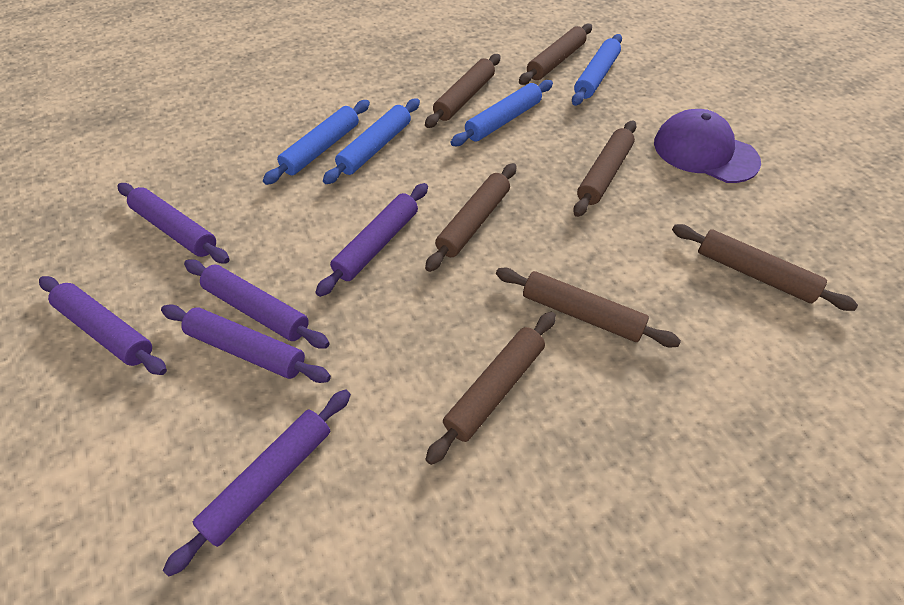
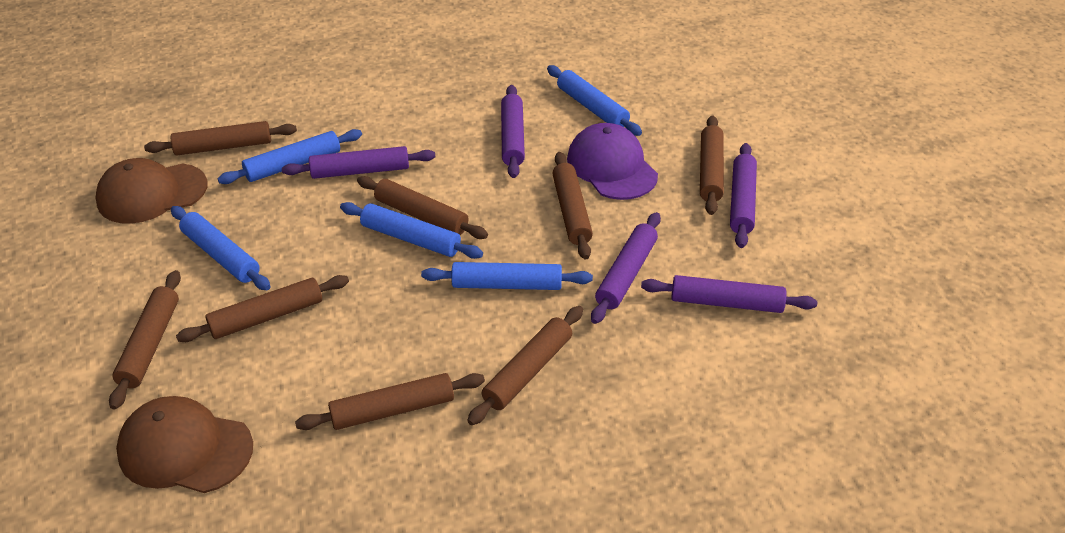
blue rolling pin: [263,100,370,185] [323,98,420,184] [450,80,553,146] [572,34,622,106] = 4 -> [171,206,271,290] [217,129,362,184] [340,202,483,259] [421,262,593,290] [547,65,642,136] = 5
brown cap: none = 0 -> [96,158,207,224] [116,396,253,493] = 2
brown rolling pin: [425,54,501,128] [425,163,516,272] [425,312,556,465] [496,268,681,347] [519,23,592,85] [573,120,637,217] [672,224,858,311] = 7 -> [109,270,181,410] [144,121,297,155] [176,275,349,342] [295,373,485,430] [357,176,488,239] [467,306,583,425] [552,152,593,259] [700,116,724,215] = 8
purple rolling pin: [39,276,167,375] [117,183,230,263] [161,304,331,383] [163,389,351,576] [184,259,330,349] [315,183,428,297] = 6 -> [282,146,435,179] [501,85,525,178] [591,212,661,324] [641,275,817,313] [730,143,757,248] = 5

